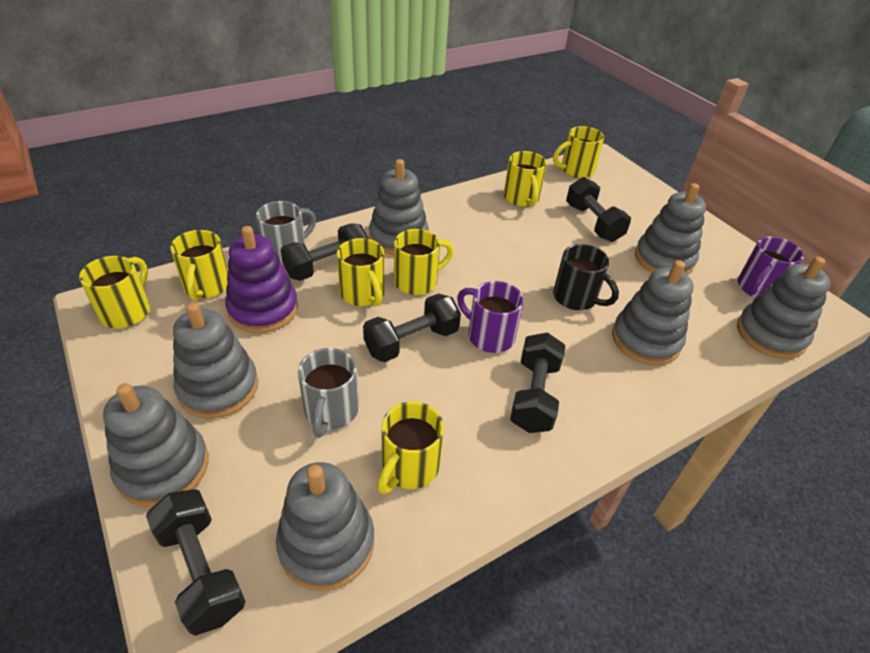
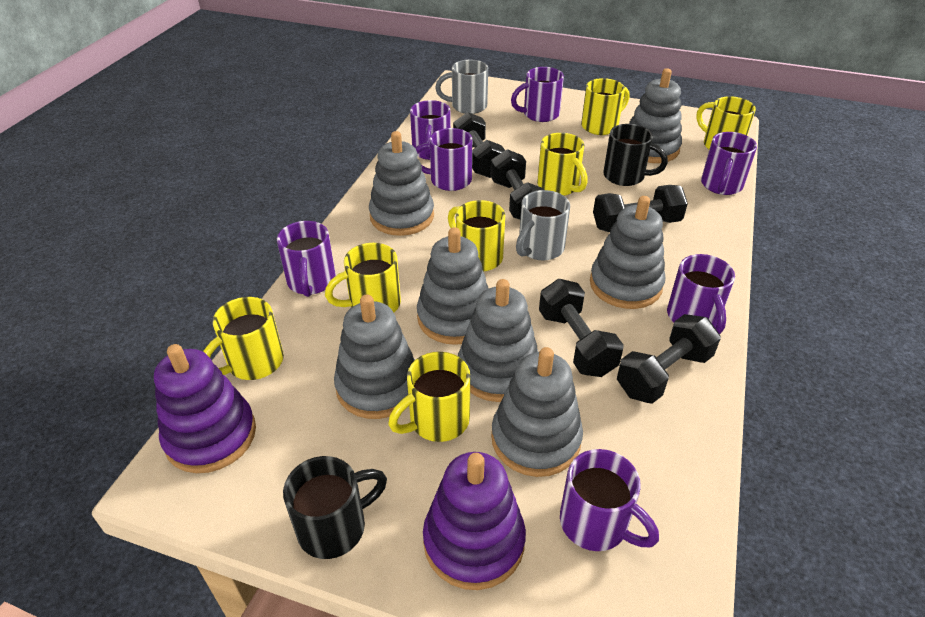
black mug: [553,244,619,310] = 1 -> [283,456,387,559] [603,124,668,186] = 2
purple mug: [457,281,524,353] [738,236,804,298] = 2 -> [277,221,336,297] [410,100,451,160] [415,128,472,191] [511,67,564,122] [560,449,659,551] [667,254,735,334] [701,132,757,195] = 7
purple stacking toy: [225,226,298,333] = 1 -> [154,344,256,473] [423,452,526,590] = 2

